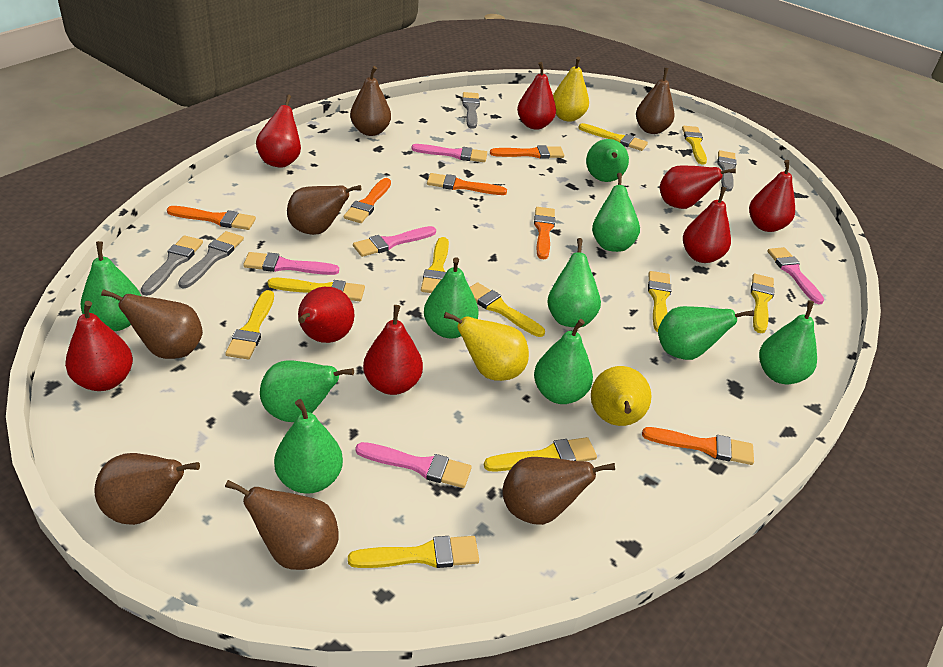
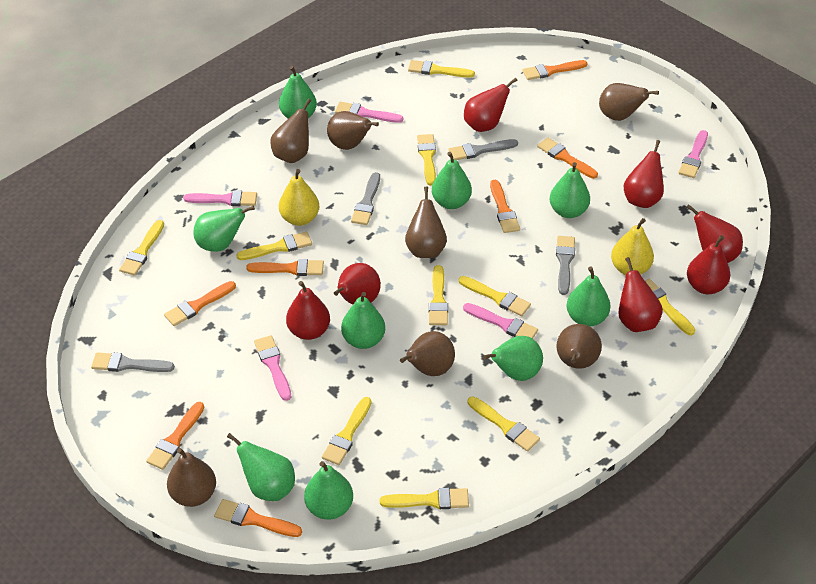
green pear: [81,241,141,331] [260,360,354,422] [274,399,343,494] [424,257,479,339] [534,319,593,404] [547,238,601,327] [586,139,629,182] [592,173,640,252] [658,306,754,360] [759,301,817,384] = 10 -> [193,206,255,252] [227,433,295,501] [279,66,317,119] [304,461,353,520] [341,292,385,349] [432,152,472,209] [483,336,543,381] [549,162,590,218] [566,266,611,326] = 9
orange brush: [167,206,256,230] [344,178,391,223] [427,173,507,195] [490,145,564,159] [534,207,555,259] [642,427,754,465] = 6 -> [146,402,204,470] [164,281,236,326] [214,499,302,537] [246,259,324,276] [490,180,520,233] [522,60,587,80] [537,137,598,179] = 7
red pear: [65,301,133,391] [256,95,301,168] [298,287,354,343] [363,305,423,395] [517,62,556,130] [660,165,736,209] [683,187,731,263] [749,160,795,232] = 8 -> [286,281,330,340] [334,263,381,304] [464,77,518,132] [618,257,663,332] [624,140,664,208] [686,204,743,263] [687,235,730,294] = 7
yellow pear: [444,312,529,381] [553,57,589,122] [591,366,651,426] = 3 -> [279,169,320,226] [611,218,654,275] = 2

